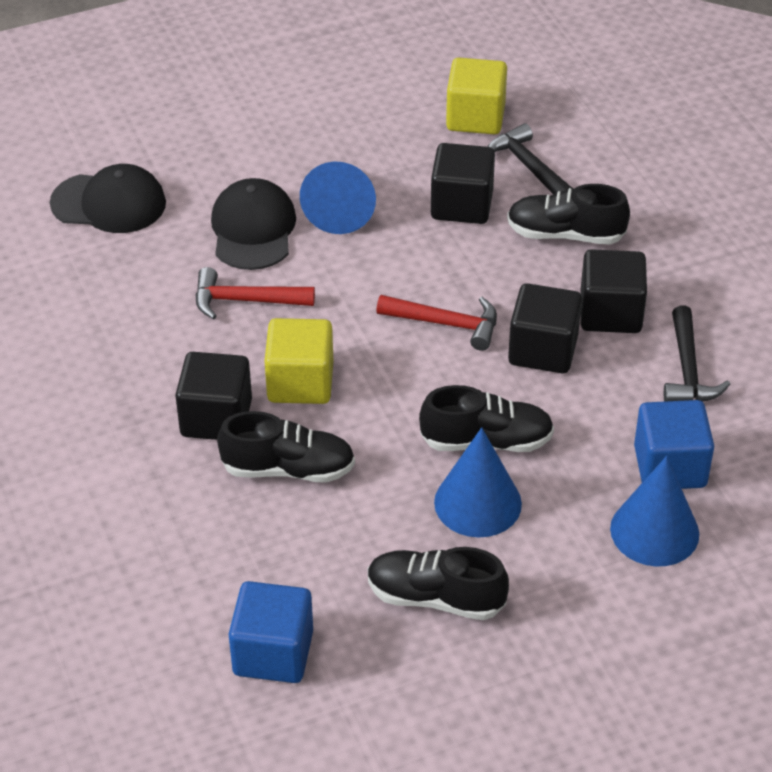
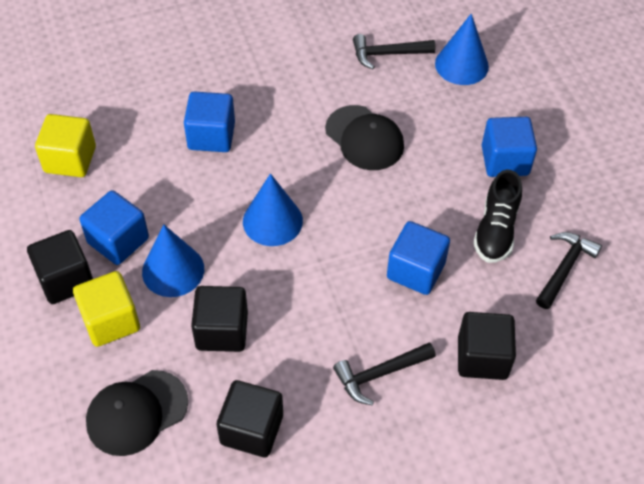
black hammer: [488,123,573,194] [664,306,730,402] = 2 -> [333,342,436,405] [353,34,435,69] [536,232,602,309] = 3
black shoe: [217,411,355,483] [368,547,509,620] [419,385,554,452] [507,184,630,245] = 4 -> [473,170,522,263] = 1
blue cube: [229,581,313,683] [634,400,714,489] = 2 -> [79,190,149,265] [184,92,235,152] [387,221,450,295] [482,117,537,177] = 4
red hammer: [195,267,315,319] [376,295,497,351] = 2 -> none = 0

